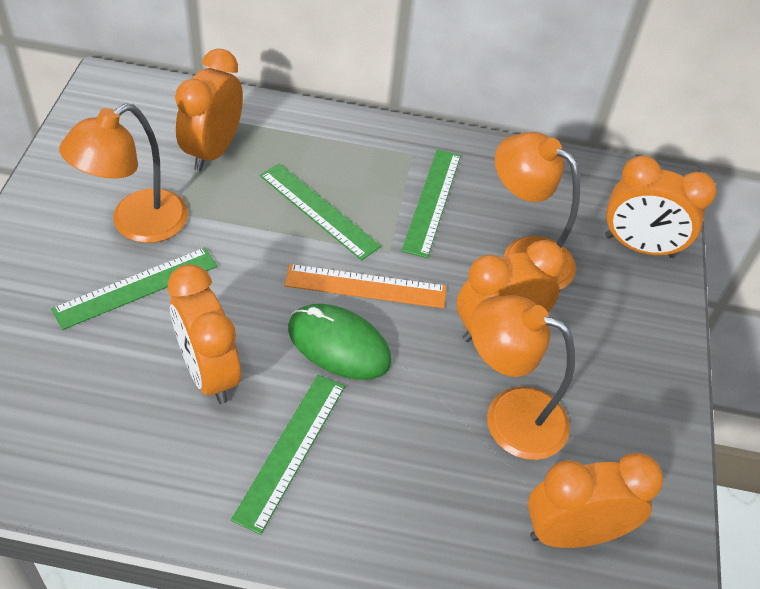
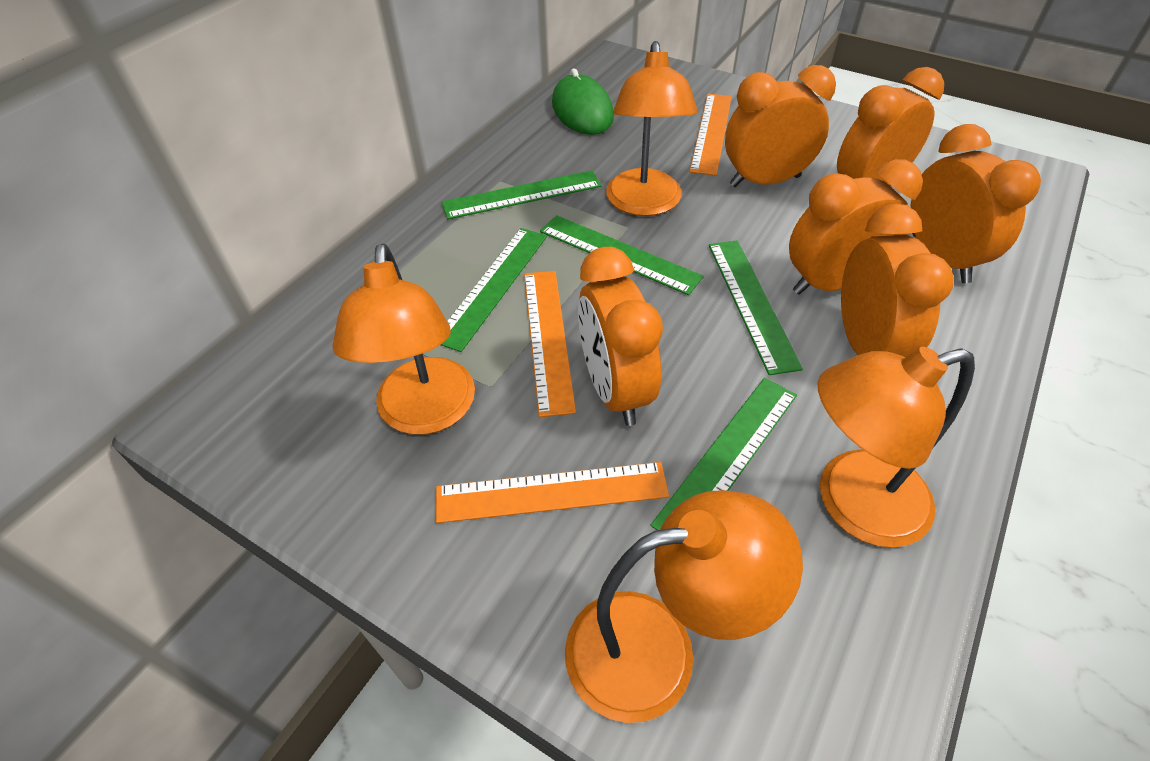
green ruler: [51,247,217,330] [231,374,345,535] [260,163,381,261] [402,149,461,258] = 4 -> [441,228,547,352] [442,170,602,219] [540,215,704,295] [650,378,797,530] [709,240,803,375] = 5
orange clock: [168,264,241,404] [175,48,243,171] [457,240,565,342] [527,453,663,548] [605,156,717,258] = 5 -> [578,247,663,426] [725,65,836,187] [789,159,923,295] [837,67,944,186] [841,204,954,357] [911,124,1041,283] = 6
orange lamp: [59,103,188,243] [470,295,575,460] [495,132,580,290] = 3 -> [332,243,475,435] [565,490,803,723] [606,41,698,216] [817,347,975,548] = 4
orange ruler: [284,264,446,308] = 1 -> [436,462,669,523] [524,271,576,417] [689,94,732,176] = 3

